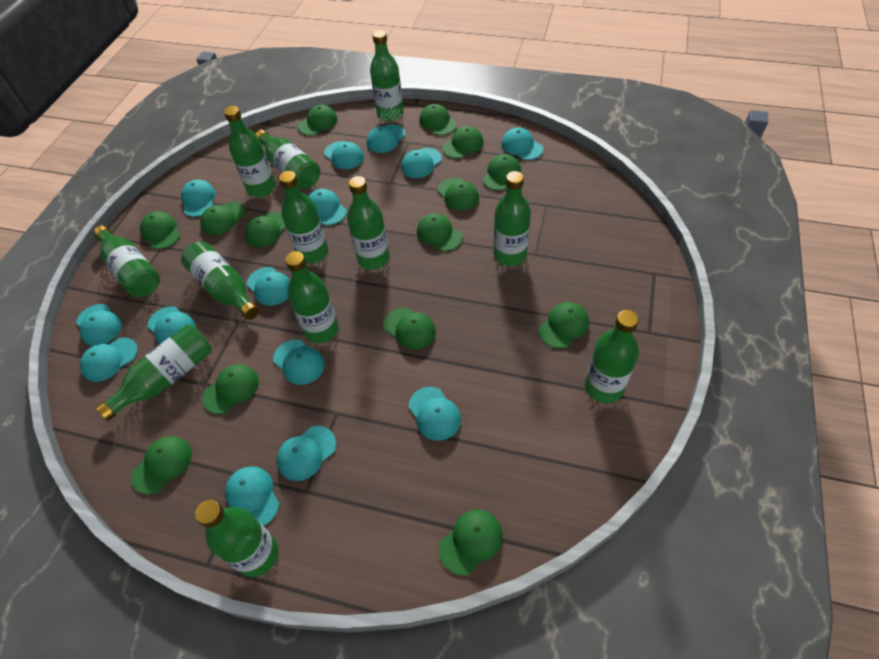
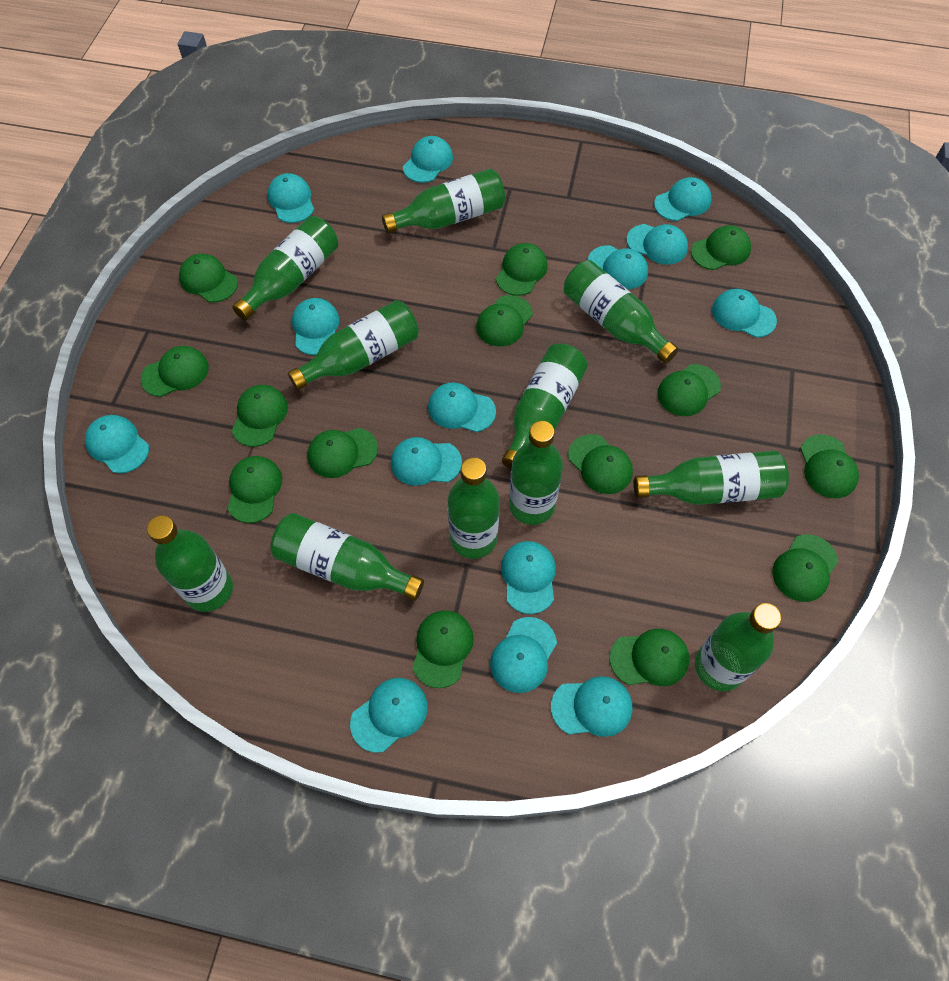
green bottle: [94,226,160,297] [96,325,212,421] [181,242,259,320] [195,500,279,577] [224,106,276,197] [255,130,321,189] [279,171,328,264] [285,251,339,343] [347,176,390,270] [370,30,404,121] [494,171,531,266] [585,310,639,403] = 12 -> [147,515,233,612] [232,216,338,320] [270,513,424,601] [288,300,419,390] [382,169,505,233] [448,458,500,559] [502,344,588,470] [509,421,563,525] [564,260,678,364] [633,451,789,505] [695,603,781,691] = 11

